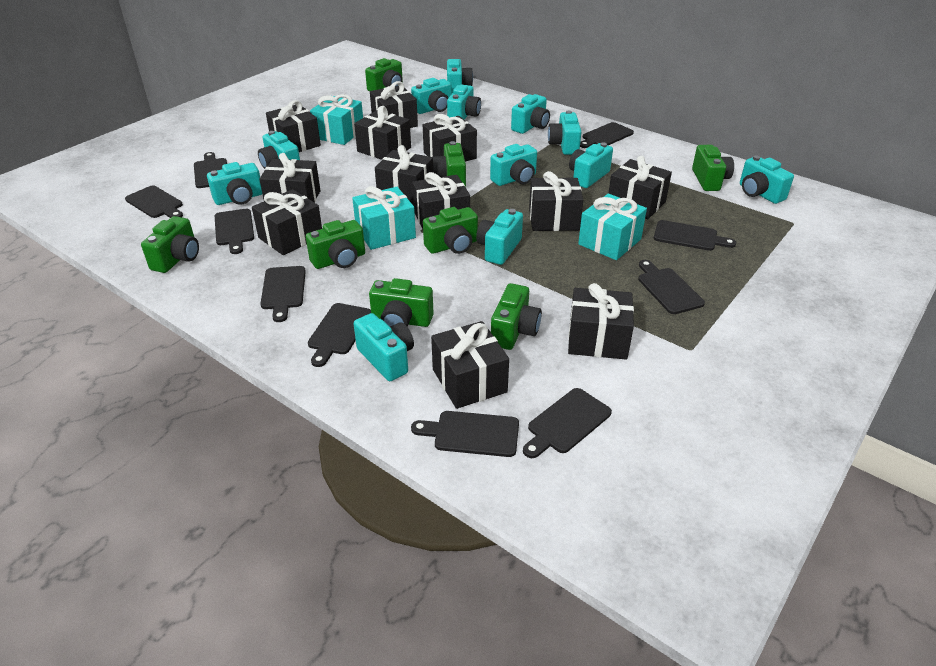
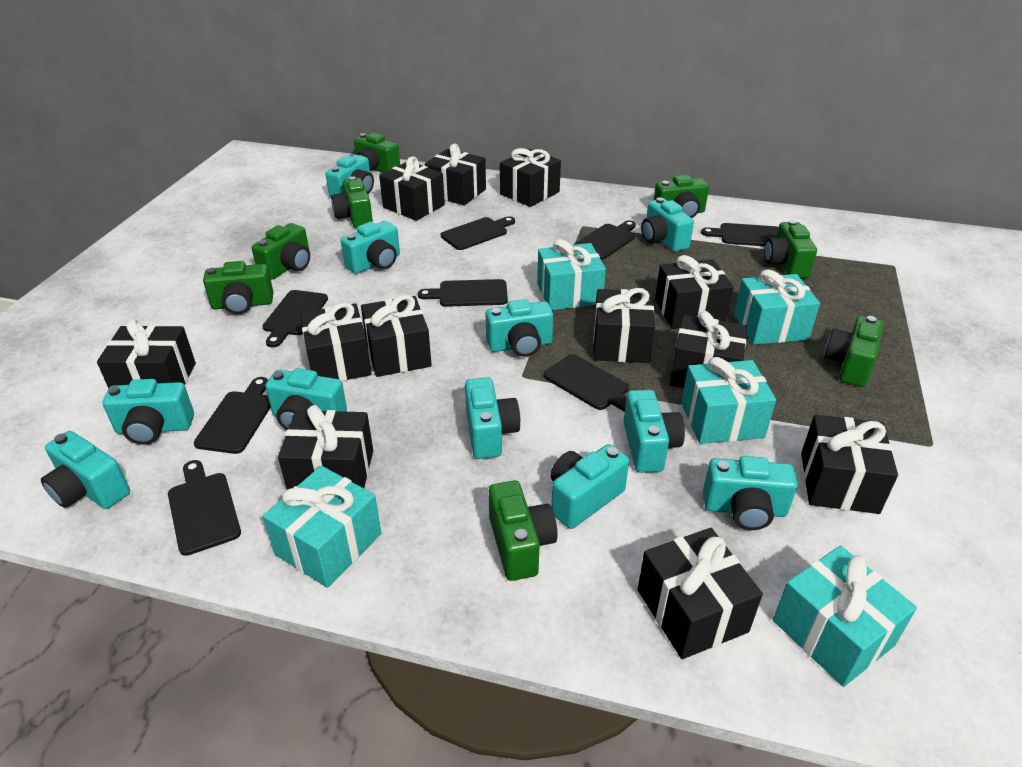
black cutting board: [125,186,183,218] [194,152,227,188] [215,209,254,254] [260,266,306,322] [308,303,371,367] [411,411,519,457] [523,388,612,458] [580,122,634,148] [638,260,705,314] [654,220,736,251] = 10 -> [168,460,241,556] [194,377,271,454] [263,290,328,347] [418,279,508,307] [441,216,515,250] [544,354,629,412] [573,220,636,260] [701,223,779,246] = 8
turquoise camera: [207,162,262,205] [258,131,300,169] [354,313,414,381] [411,78,452,114] [447,59,473,93] [447,85,481,120] [476,209,523,265] [490,144,537,186] [511,94,550,134] [548,110,581,155] [569,142,613,188] [740,155,794,204] = 12 -> [41,431,130,509] [103,379,194,445] [265,368,347,430] [326,155,374,199] [341,221,400,274] [465,377,521,459] [486,299,553,357] [550,444,629,529] [623,390,685,473] [641,197,694,252] [703,456,797,530] = 11
turquoise gift: [310,94,363,145] [352,186,416,250] [578,194,647,260] = 3 -> [263,466,381,588] [537,239,606,310] [681,357,776,444] [734,269,820,345] [773,546,917,687] = 5

